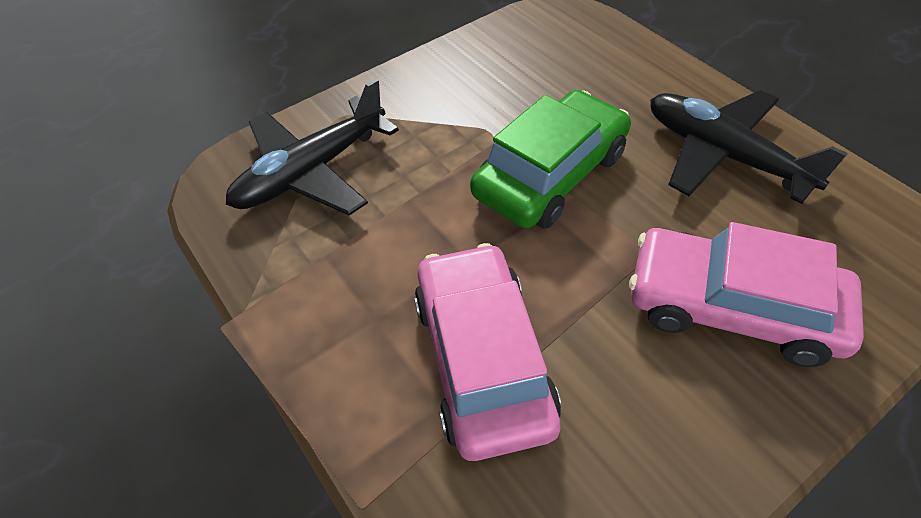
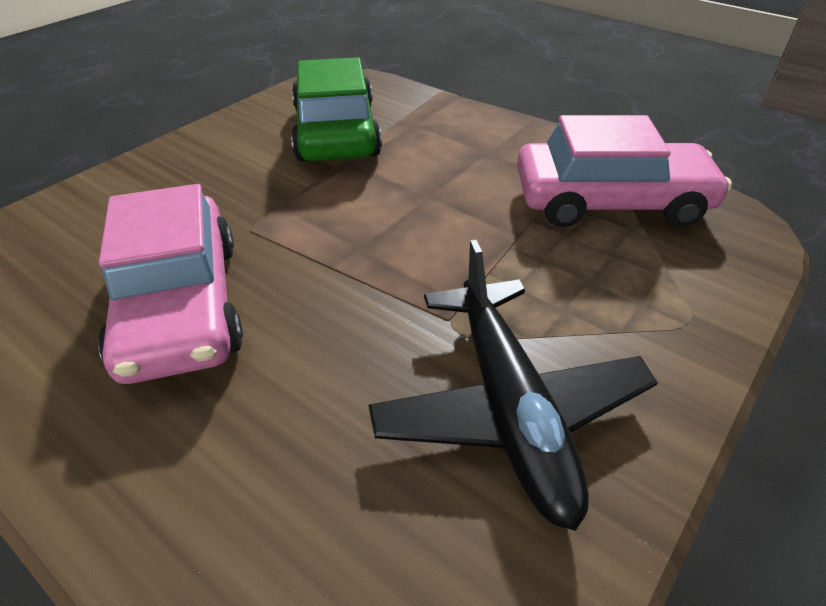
black plane: [226,79,399,215] [650,90,848,204] = 2 -> [368,240,658,531] = 1

